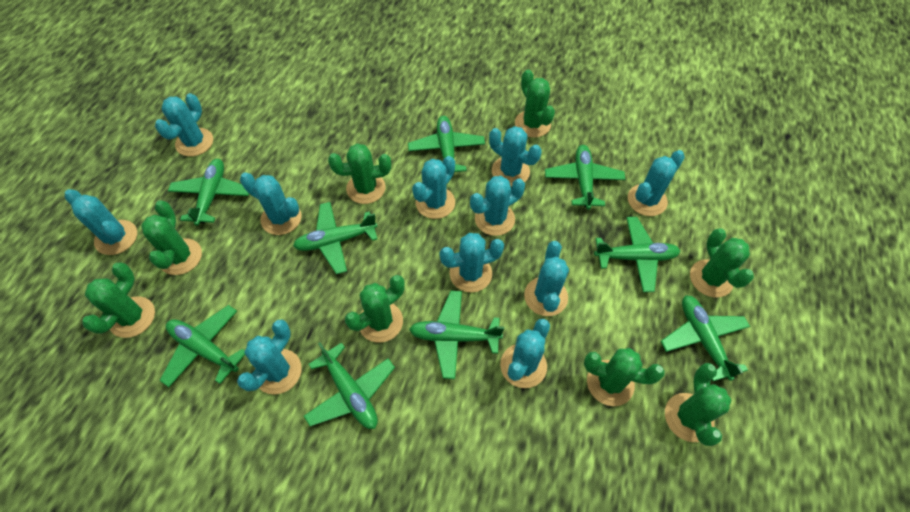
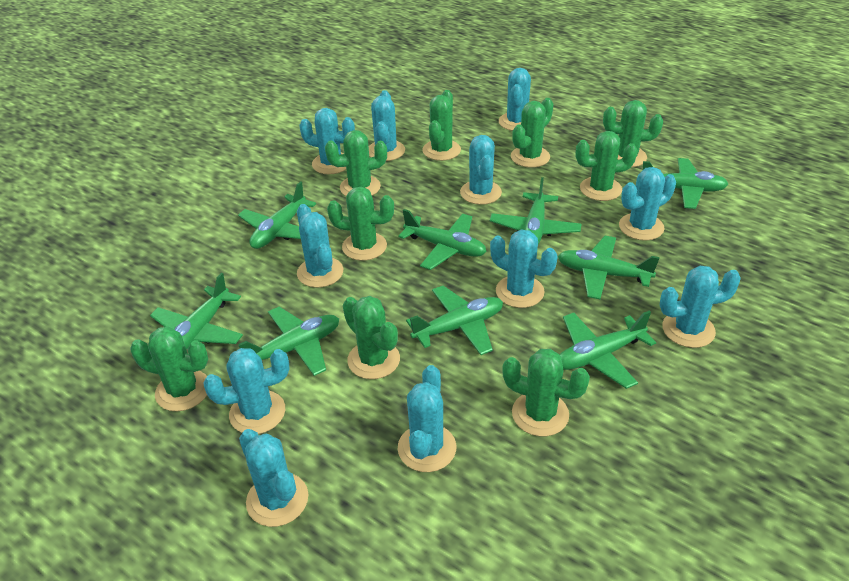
green cactus: [82,263,155,338] [141,200,202,275] [328,144,391,204] [345,275,405,343] [515,70,555,138] [584,348,665,406] [665,363,731,446] [690,228,754,298] = 8 -> [130,327,208,411] [325,130,387,196] [327,187,394,261] [343,296,400,379] [422,90,461,161] [502,349,590,436] [511,98,554,168] [576,131,638,201] [603,100,663,167] = 9

